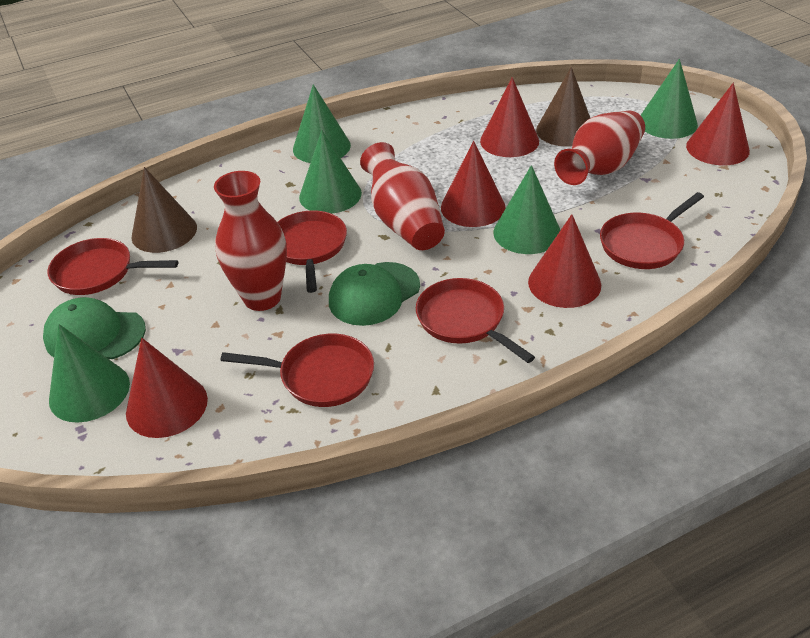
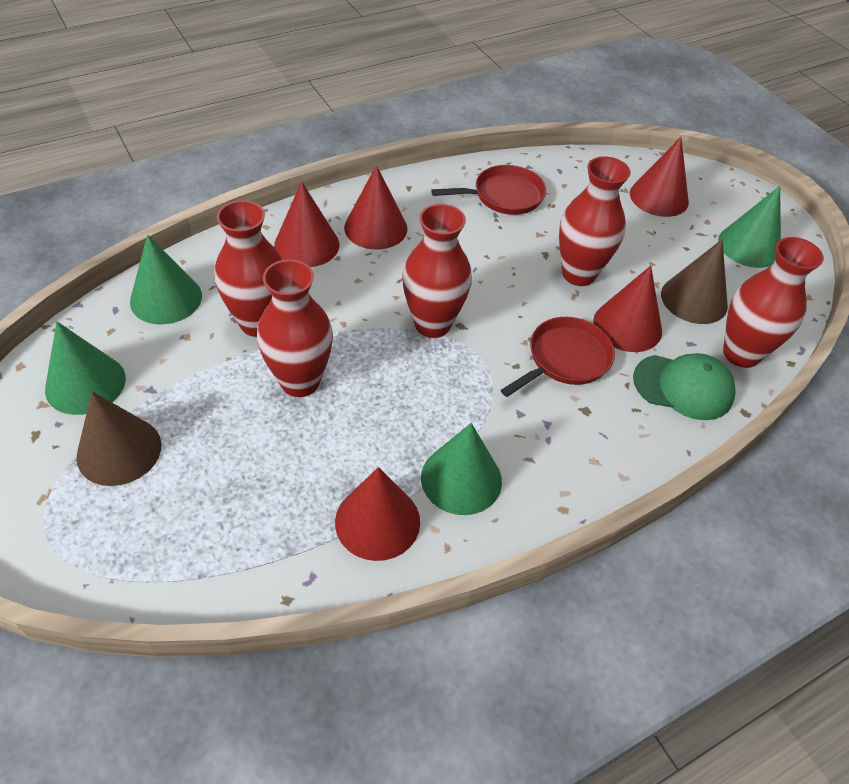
green cap: [43,297,146,359] [329,262,420,326] = 2 -> [633,353,736,420] = 1
green cone: [49,324,130,423] [293,84,351,163] [299,130,362,214] [493,165,560,254] [641,59,698,139] = 5 -> [45,322,126,415] [130,235,202,325] [421,423,502,515] [718,186,781,268] = 4
red pan: [48,238,178,295] [220,334,374,407] [277,210,347,293] [416,278,535,363] [600,192,704,269] = 5 -> [431,165,546,215] [501,317,615,397] = 2
red vase: [214,171,287,311] [360,142,445,250] [554,111,645,185] = 3 -> [214,200,283,337] [257,259,333,397] [402,204,472,338] [559,156,631,286] [723,237,824,368] = 5

